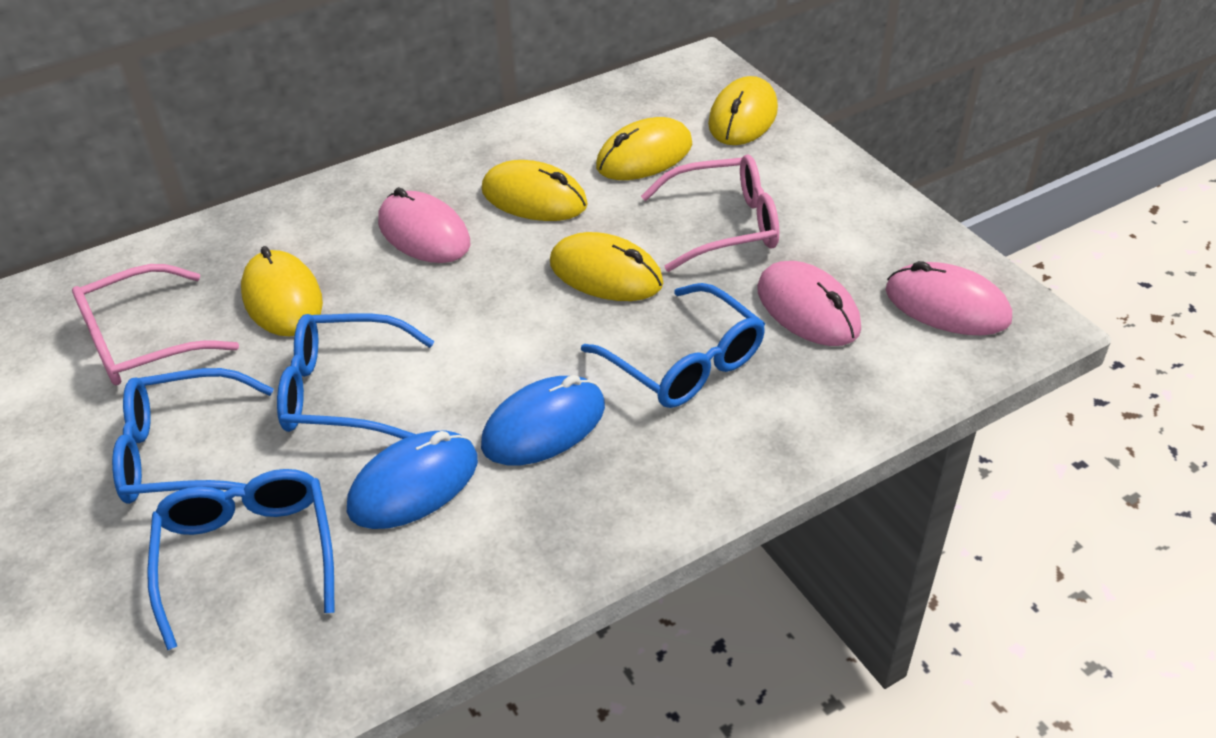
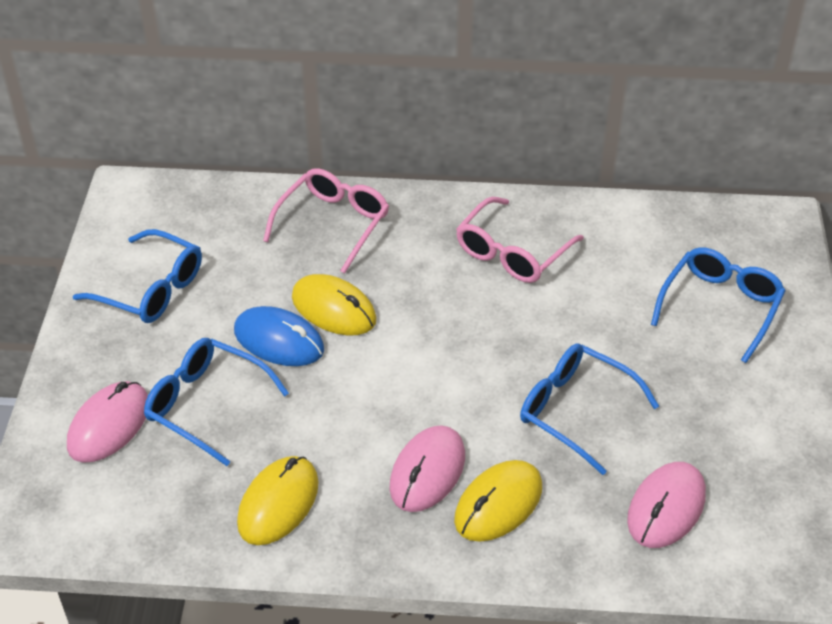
blue mouse: [347,430,478,529] [481,375,605,465] = 2 -> [234,306,324,366] = 1
yellow mouse: [241,246,323,336] [482,160,588,221] [550,232,663,301] [596,117,692,180] [708,76,778,145] = 5 -> [237,456,319,545] [292,274,376,336] [454,460,542,542] = 3

